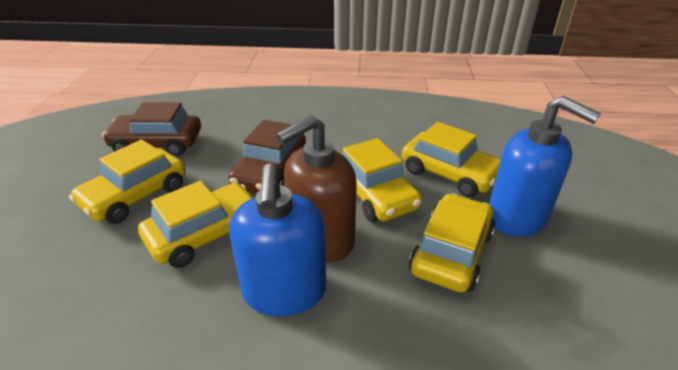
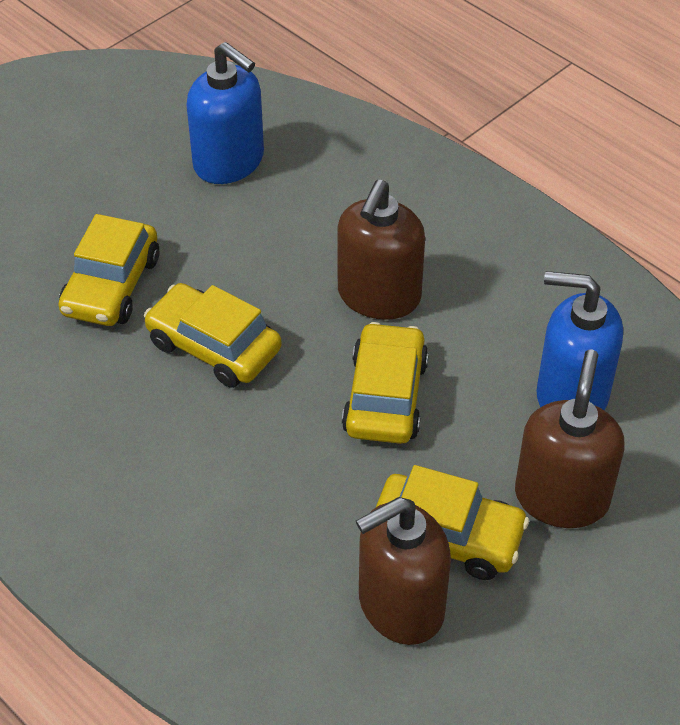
brown car: [102,102,201,156] [228,120,306,193] = 2 -> none = 0
brown soap dispenser: [276,115,357,262] = 1 -> [338,180,425,320] [356,497,451,645] [515,349,624,528] = 3
yellow car: [69,139,186,224] [138,181,253,268] [341,138,422,222] [402,122,501,197] [409,194,495,293] = 5 -> [58,214,159,326] [144,283,282,388] [342,322,429,444] [376,465,529,580] = 4

